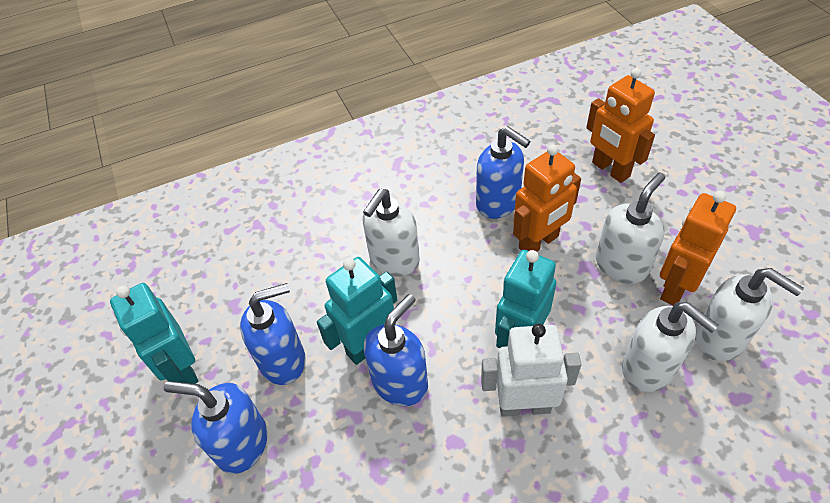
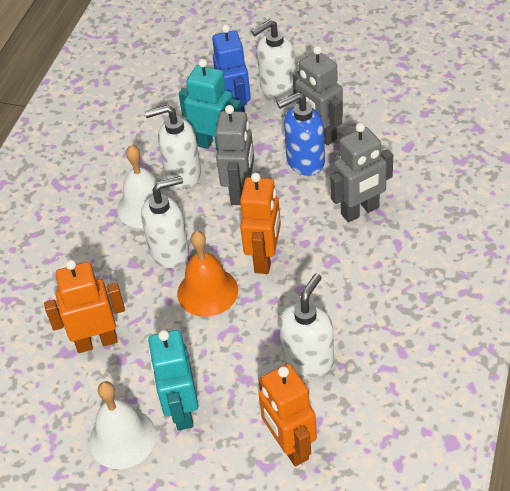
blue robot: none = 0 -> [212,24,251,112] = 1
blue soap dispenser: [164,381,268,474] [240,283,306,385] [364,294,428,406] [476,126,531,219] = 4 -> [277,92,325,176] = 1
grey robot: none = 0 -> [215,105,254,205] [292,46,343,145] [330,123,393,222] = 3
orange bell: none = 0 -> [177,231,238,317] = 1
turquoise robot: [110,283,198,384] [317,257,397,365] [495,250,556,348] = 3 -> [148,330,198,430] [179,59,242,151] = 2
white bell: none = 0 -> [89,381,156,469] [117,145,173,228] = 2
white robot: [481,324,581,417] = 1 -> none = 0

